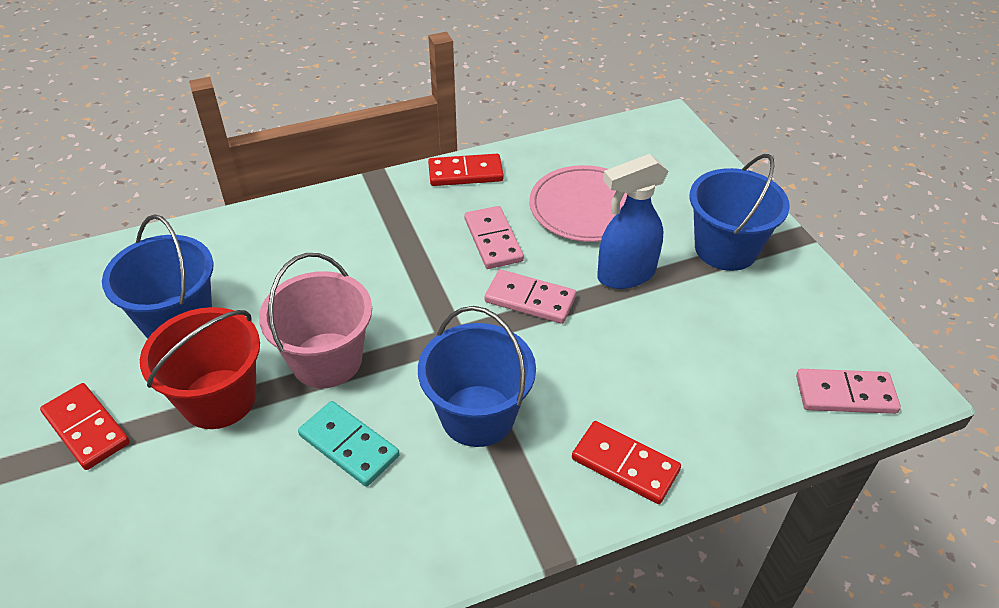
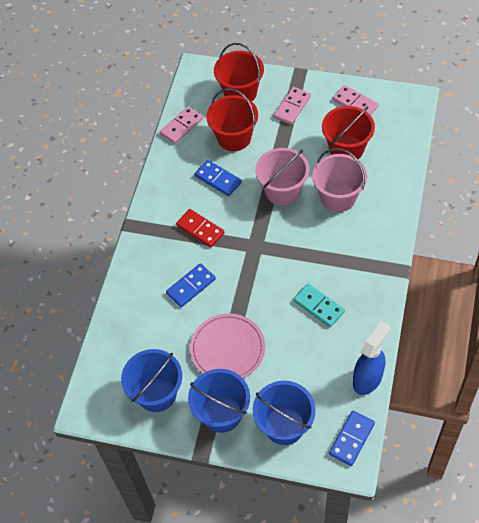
blue domino: none = 0 -> [166,263,216,307] [195,160,242,196] [329,411,375,466] = 3
pink bucket: [259,253,372,388] = 1 -> [255,148,309,206] [312,148,367,212] = 2
red bucket: [140,307,260,429] = 1 -> [206,88,258,151] [214,43,264,101] [322,106,375,159] = 3
red domino: [40,383,130,470] [428,154,504,186] [572,421,681,504] = 3 -> [176,209,225,248] = 1

